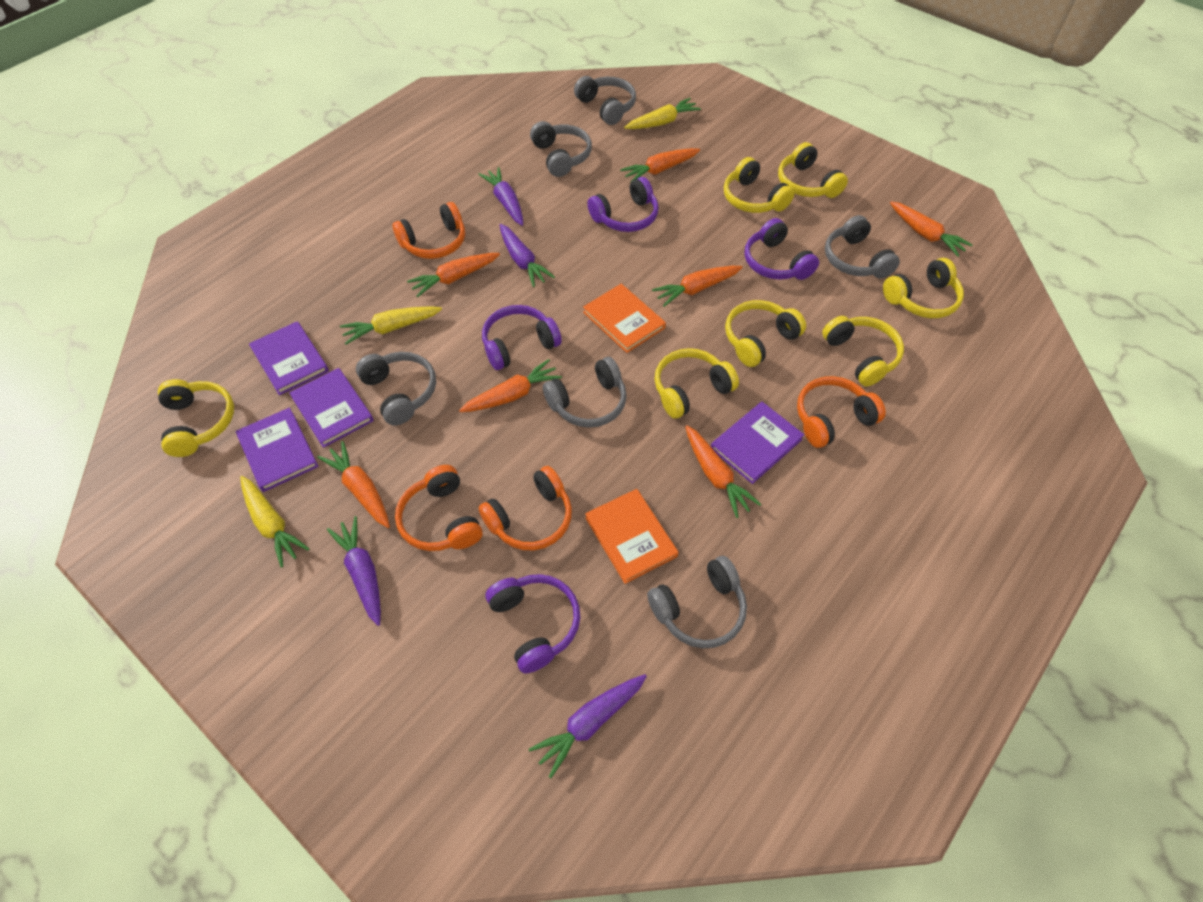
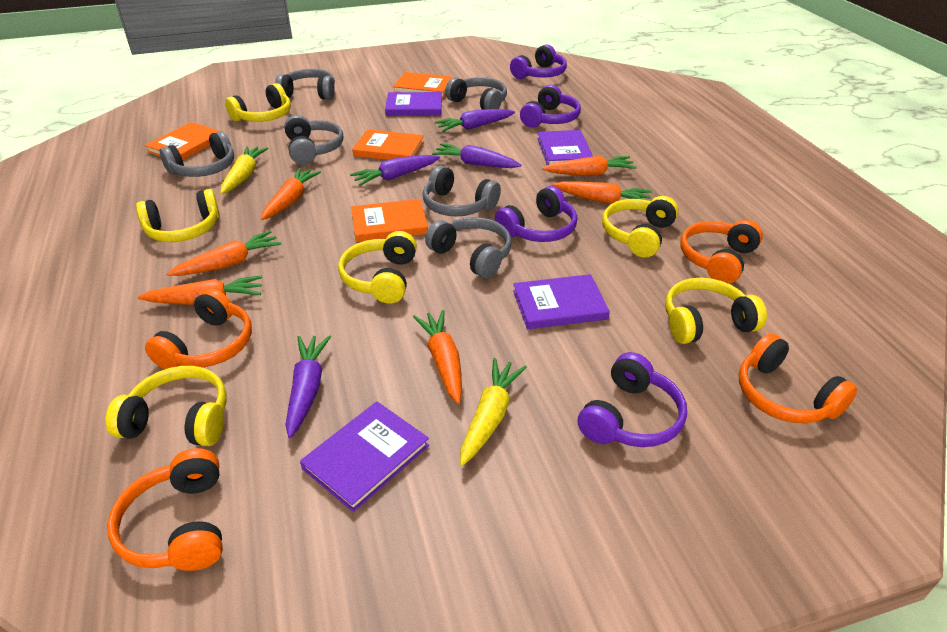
orange book: [583,284,666,353] [585,489,679,584] = 2 -> [145,122,219,160] [351,199,428,242] [352,129,424,160] [393,72,454,98] = 4
orange carrot: [317,441,390,528] [407,253,500,297] [459,359,562,412] [620,148,700,182] [652,266,743,307] [685,425,761,518] [890,201,973,257] = 7 -> [138,276,262,305] [167,230,282,276] [261,168,321,220] [413,310,462,404] [542,155,637,176] [552,181,652,204] = 6
yellow carrot: [240,476,310,568] [340,306,442,345] [624,98,701,129] = 3 -> [221,146,269,194] [460,358,527,466] = 2
yellow headphones: [158,379,234,457] [655,348,739,419] [724,157,795,213] [725,300,806,367] [778,142,848,198] [822,316,904,387] [883,258,964,318] = 7 -> [106,366,227,446] [136,189,220,242] [225,83,291,122] [338,231,417,304] [602,196,679,258] [665,278,767,344] = 6

